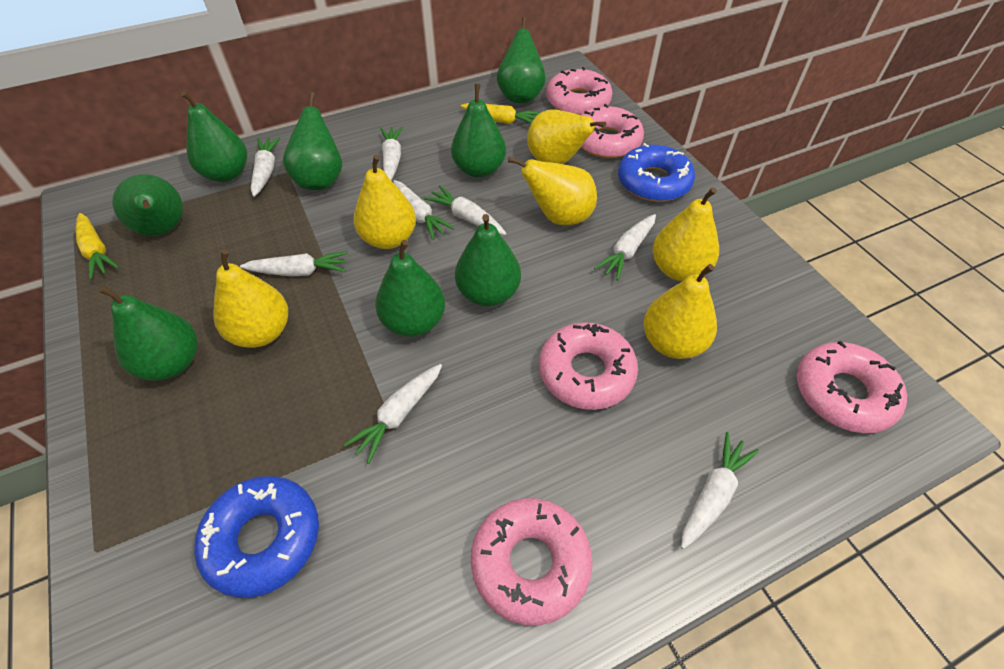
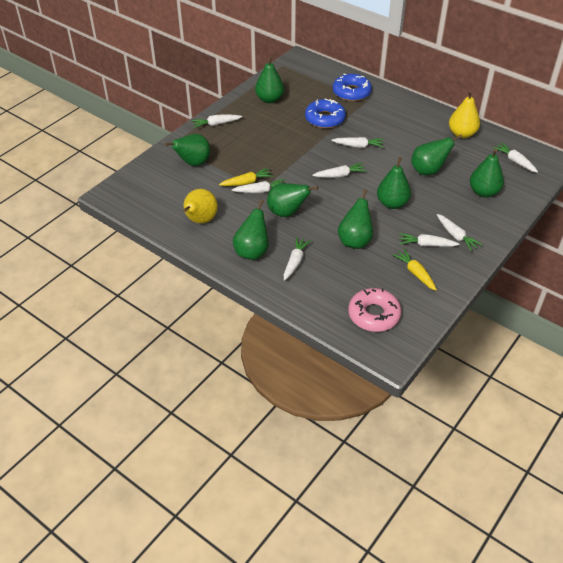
pink donut: [471,498,593,626] [539,322,638,410] [546,67,613,115] [581,104,644,158] [796,341,907,433] = 5 -> [348,288,402,332] = 1
yellow pear: [213,250,288,348] [354,155,416,249] [508,156,597,225] [527,109,606,164] [643,264,717,359] [653,187,719,281] = 6 -> [183,189,218,223] [449,91,480,138] = 2

